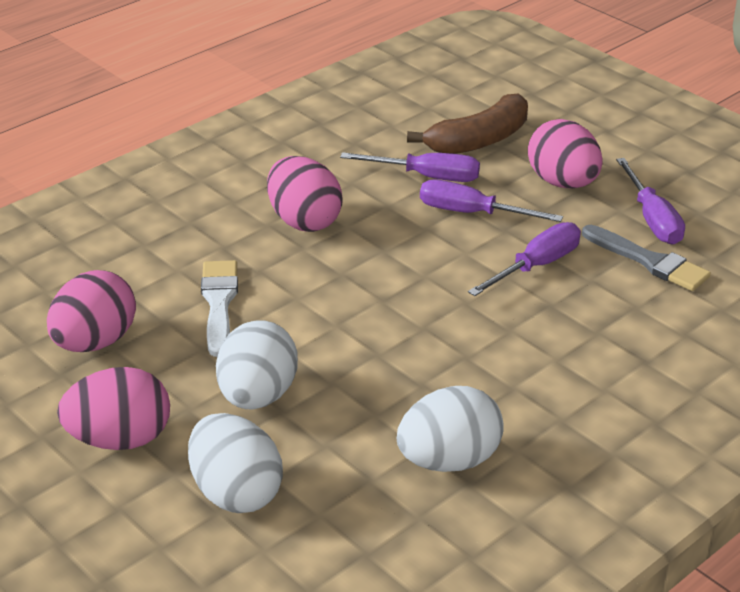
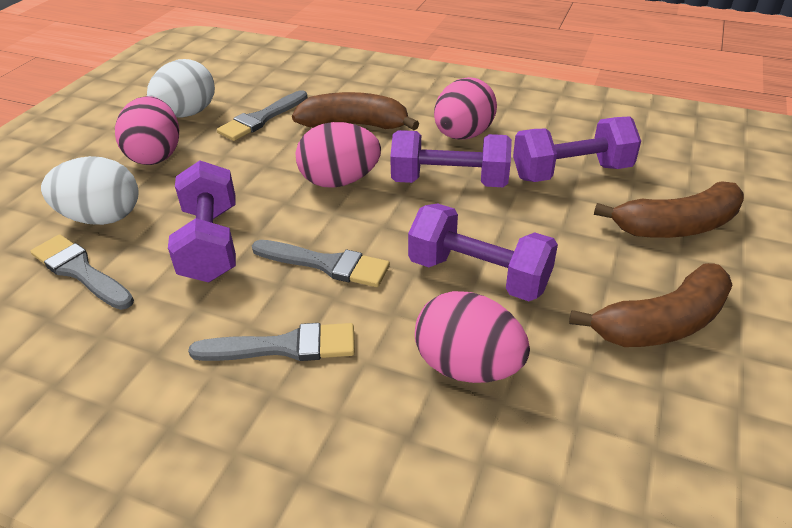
brown banana: [407,94,528,154] = 1 -> [292,92,419,130] [569,263,733,347] [594,181,744,238] = 3
grey brush: [582,225,711,291] = 1 -> [31,234,134,310] [188,323,355,361] [217,90,308,141] [252,240,390,287] = 4
purple dumbbell: none = 0 -> [168,160,236,282] [390,130,512,187] [408,203,558,301] [513,116,641,182] = 4
purple screwdriver: [340,152,480,182] [420,179,563,222] [468,222,581,296] [616,158,685,245] = 4 -> none = 0
white brush: [201,260,238,357] = 1 -> none = 0
white egg: [188,413,283,513] [216,320,298,409] [397,386,504,472] = 3 -> [41,156,138,225] [147,59,215,117] = 2

